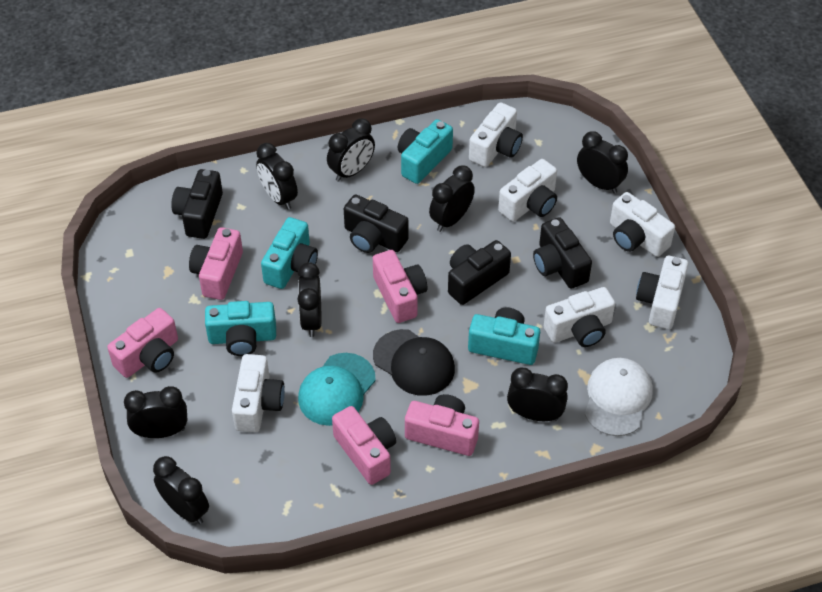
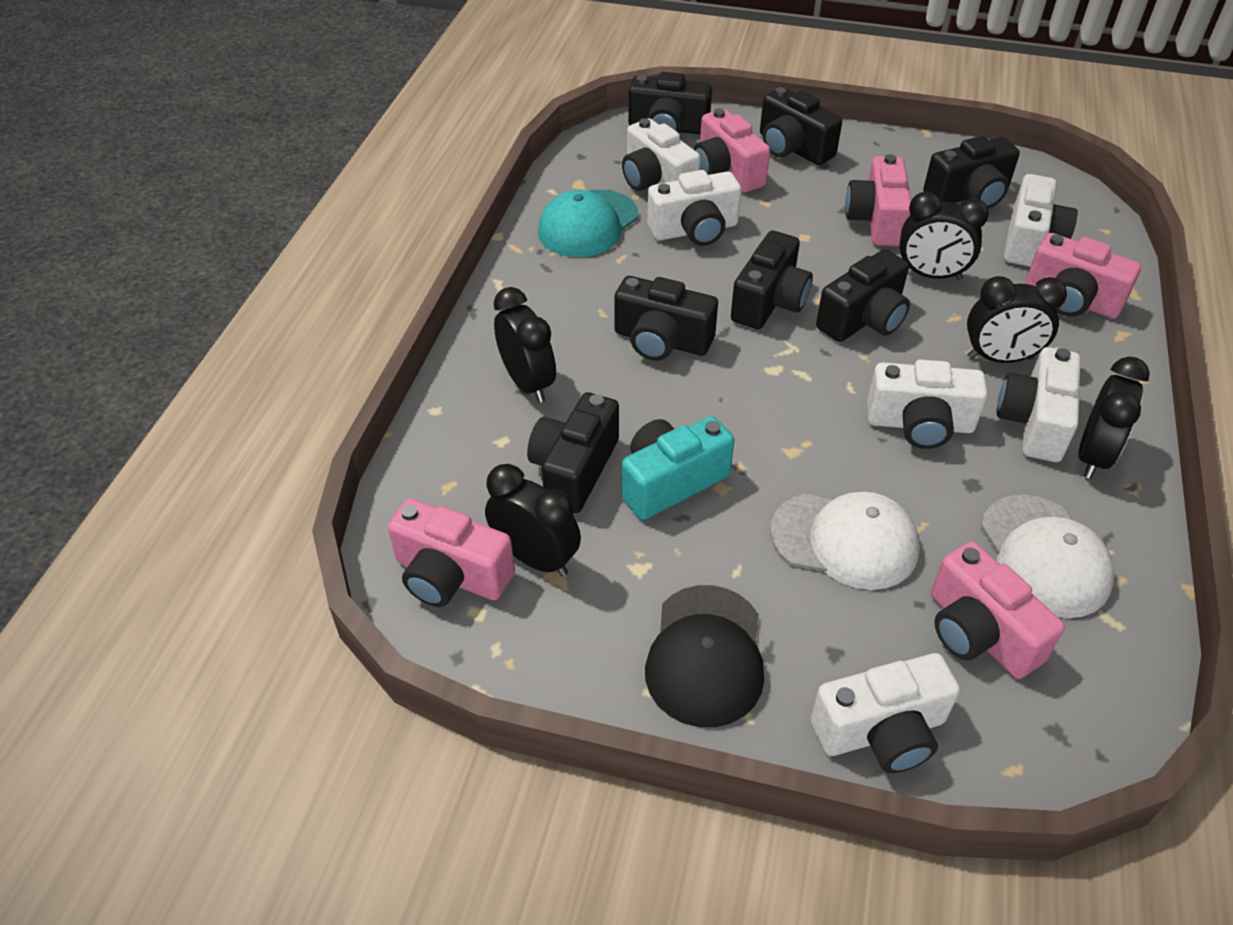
black camera: [171,169,223,239] [344,194,409,253] [448,240,511,305] [533,217,592,289] = 4 -> [527,392,619,513] [614,276,718,361] [628,72,712,134] [731,231,813,329] [760,87,842,165] [816,249,910,342] [923,136,1020,209] = 7
black clock: [124,386,187,438] [153,456,209,524] [256,143,298,210] [298,262,321,337] [327,118,375,182] [429,165,475,232] [507,368,568,421] [577,131,628,194] = 8 -> [485,464,581,577] [494,287,556,403] [899,192,989,280] [967,276,1067,363] [1078,357,1150,479] = 5
turquoise camera: [205,301,276,356] [261,217,318,289] [398,119,453,184] [468,307,540,365] = 4 -> [622,416,734,520] = 1
white cap: [585,358,653,436] = 1 -> [770,492,920,590] [981,495,1115,618] = 2

